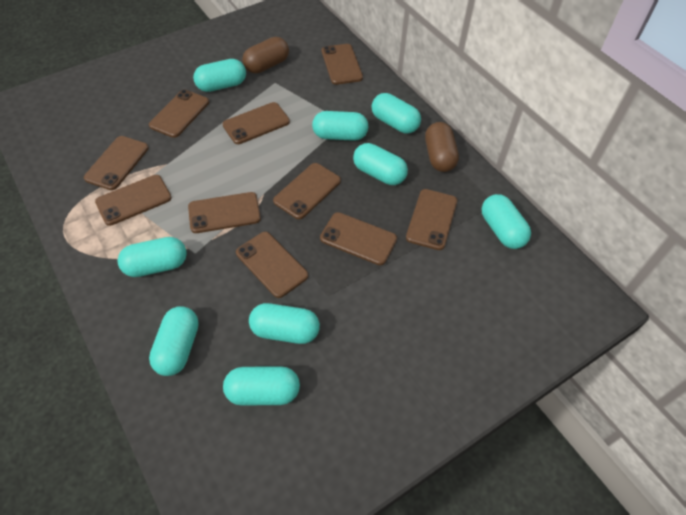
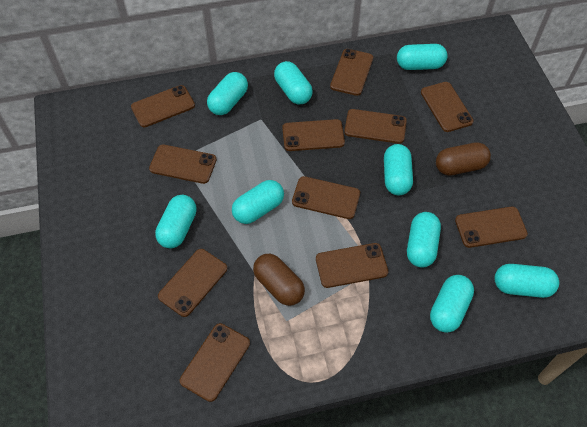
brown phone: [84,136,149,190] [95,175,172,226] [149,90,209,138] [188,192,261,233] [223,102,290,144] [236,232,308,298] [273,163,341,219] [320,212,397,265] [322,44,363,85] [406,189,457,250] = 10 -> [131,85,195,127] [149,144,217,184] [158,249,227,317] [180,323,250,402] [282,119,345,151] [292,176,360,219] [316,243,388,288] [330,49,373,96] [344,109,407,144] [421,82,474,132] [455,207,528,248] = 11

